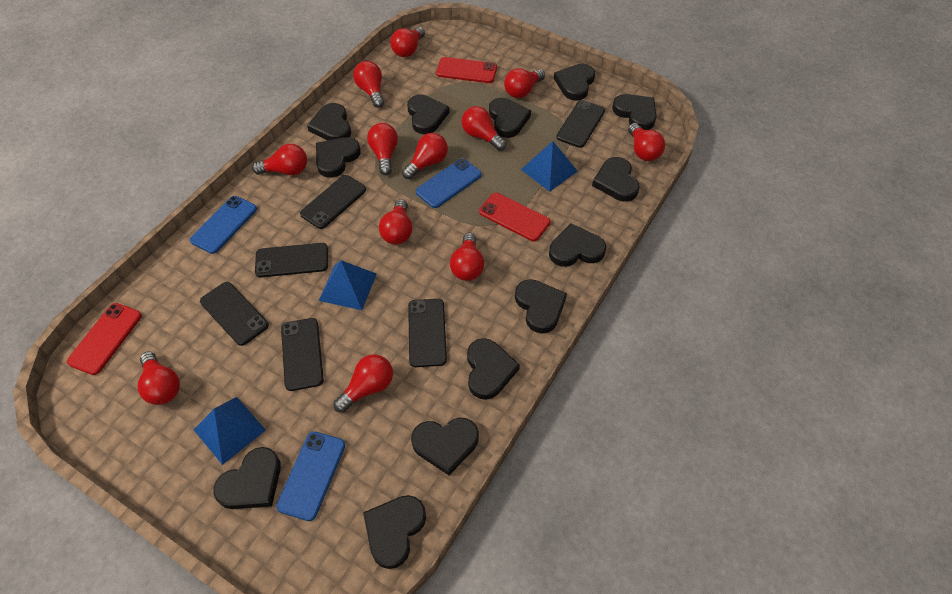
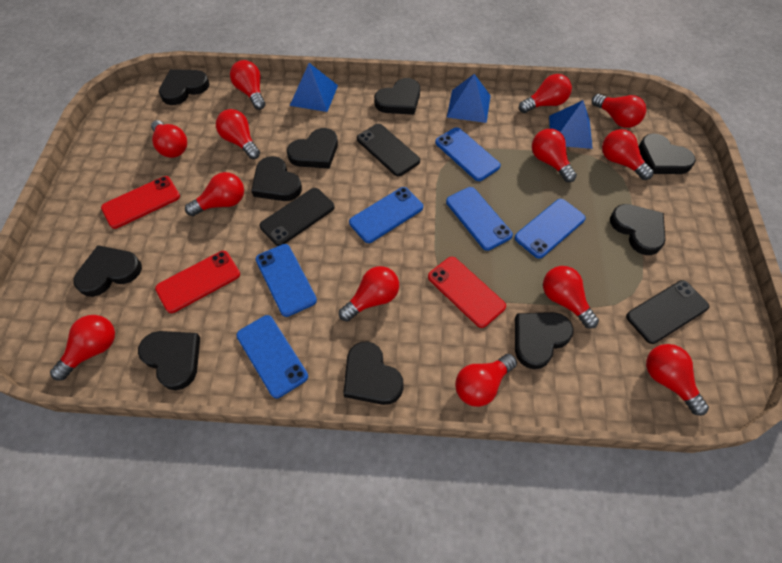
black heart: [213,447,281,509] [307,103,351,141] [316,137,361,178] [363,495,426,569] [407,95,450,134] [411,418,479,475] [467,338,520,400] [489,98,531,138] [515,279,567,333] [549,223,606,267] [554,64,595,101] [592,157,640,202] [612,94,657,130] = 13 -> [74,245,142,297] [138,331,200,390] [159,69,209,105] [251,156,302,201] [287,128,338,169] [343,341,404,405] [374,78,420,115] [515,312,574,369] [610,204,665,255] [639,134,696,174] = 10
black phone: [200,282,269,346] [255,243,328,278] [281,318,324,391] [300,175,366,229] [408,299,447,367] [556,100,605,148] = 6 -> [260,188,335,246] [357,124,420,176] [626,280,709,344] = 3
blue phone: [190,196,257,254] [276,431,345,521] [416,158,482,208] = 3 -> [236,315,308,398] [256,244,317,317] [349,187,423,243] [435,127,501,181] [446,187,513,251] [515,199,586,258] = 6
red light bulb: [138,351,180,405] [252,144,307,175] [333,354,393,413] [353,61,384,108] [367,123,398,175] [379,199,412,245] [390,27,425,57] [402,133,448,179] [450,232,484,281] [461,106,506,151] [504,68,545,98] [628,123,665,161] = 12 -> [50,315,115,381] [151,120,187,158] [185,172,244,216] [216,109,260,159] [230,60,265,110] [339,266,399,322] [455,354,517,407] [519,74,572,113] [532,129,577,182] [543,266,599,329] [592,94,646,128] [602,129,654,180] [646,344,709,416] = 13

